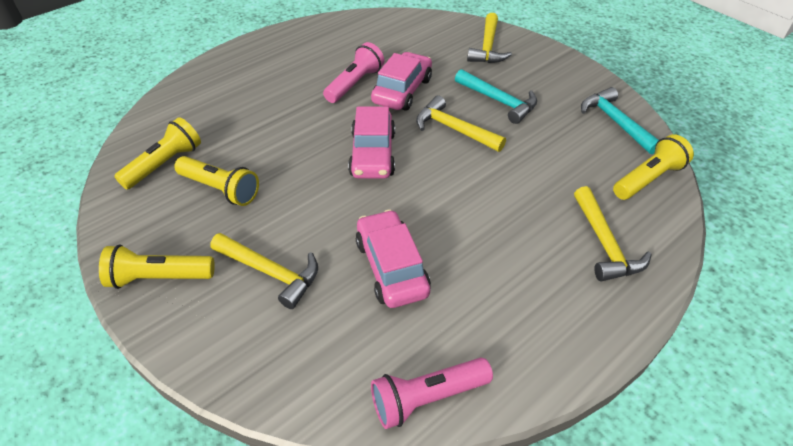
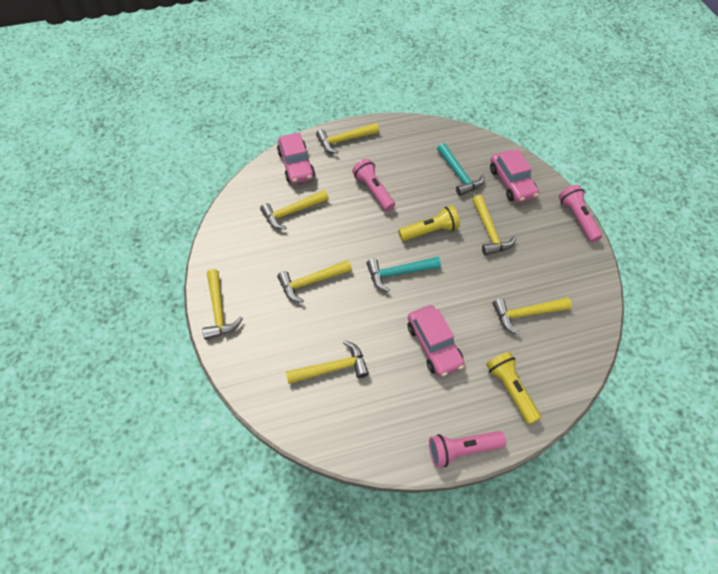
pink flashlight: [323,42,384,103] [371,358,493,429] = 2 -> [352,159,395,211] [429,431,506,467] [559,185,602,242] = 3
yellow flashlight: [99,244,215,289] [114,117,201,190] [174,156,259,206] [613,134,694,200] = 4 -> [398,206,460,241] [486,352,541,424] = 2
yellow hammer: [210,233,318,309] [416,96,506,152] [467,13,512,63] [574,186,652,282] = 4 -> [202,269,243,340] [260,190,329,230] [277,260,352,303] [286,340,369,384] [316,123,379,154] [472,195,516,256] [492,298,572,335] = 7

